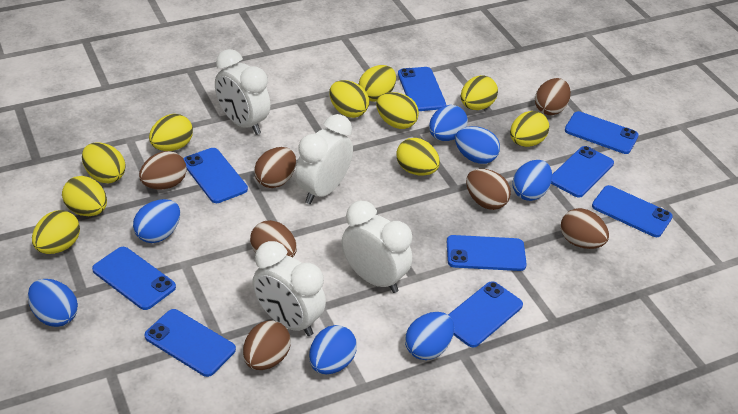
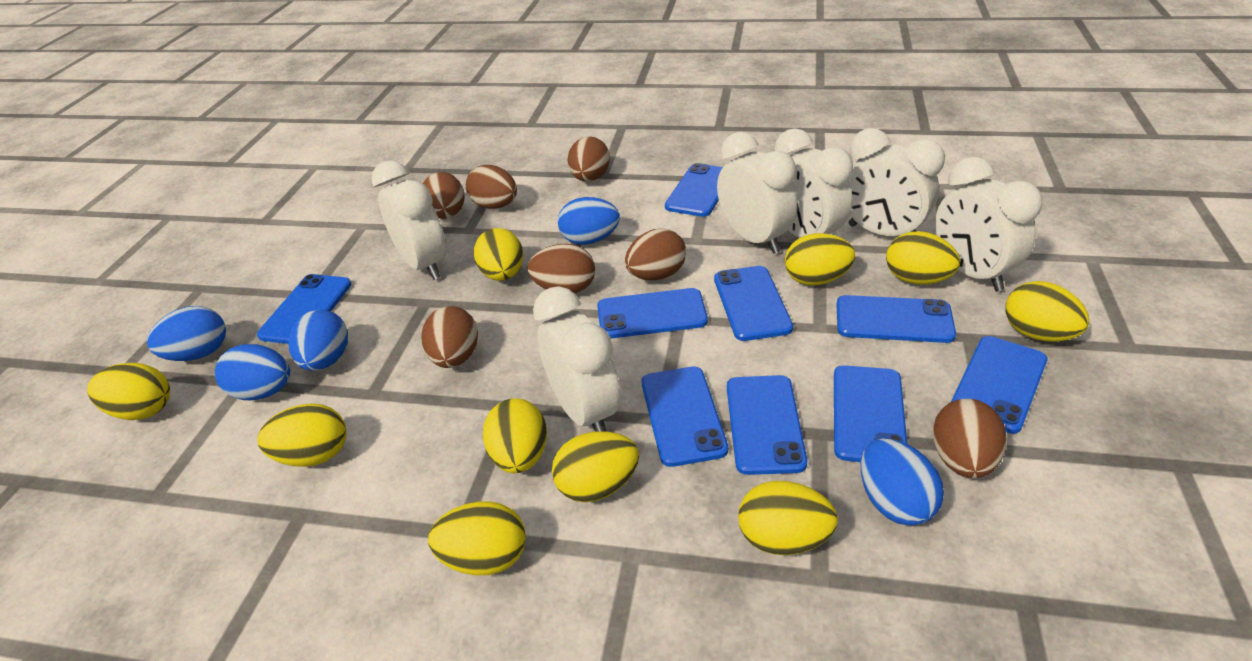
blue egg: [28,279,78,327] [133,199,180,243] [309,325,357,375] [405,312,454,360] [429,105,468,141] [455,126,500,164] [512,160,552,201] = 7 -> [147,306,226,361] [215,344,290,400] [288,310,348,371] [558,197,620,245] [861,438,944,526] = 5
white clock: [215,49,271,135] [252,241,326,336] [295,114,353,204] [342,201,413,293] = 4 -> [371,160,446,280] [533,286,621,432] [717,132,797,254] [774,128,854,238] [848,128,945,236] [935,157,1043,292] = 6

